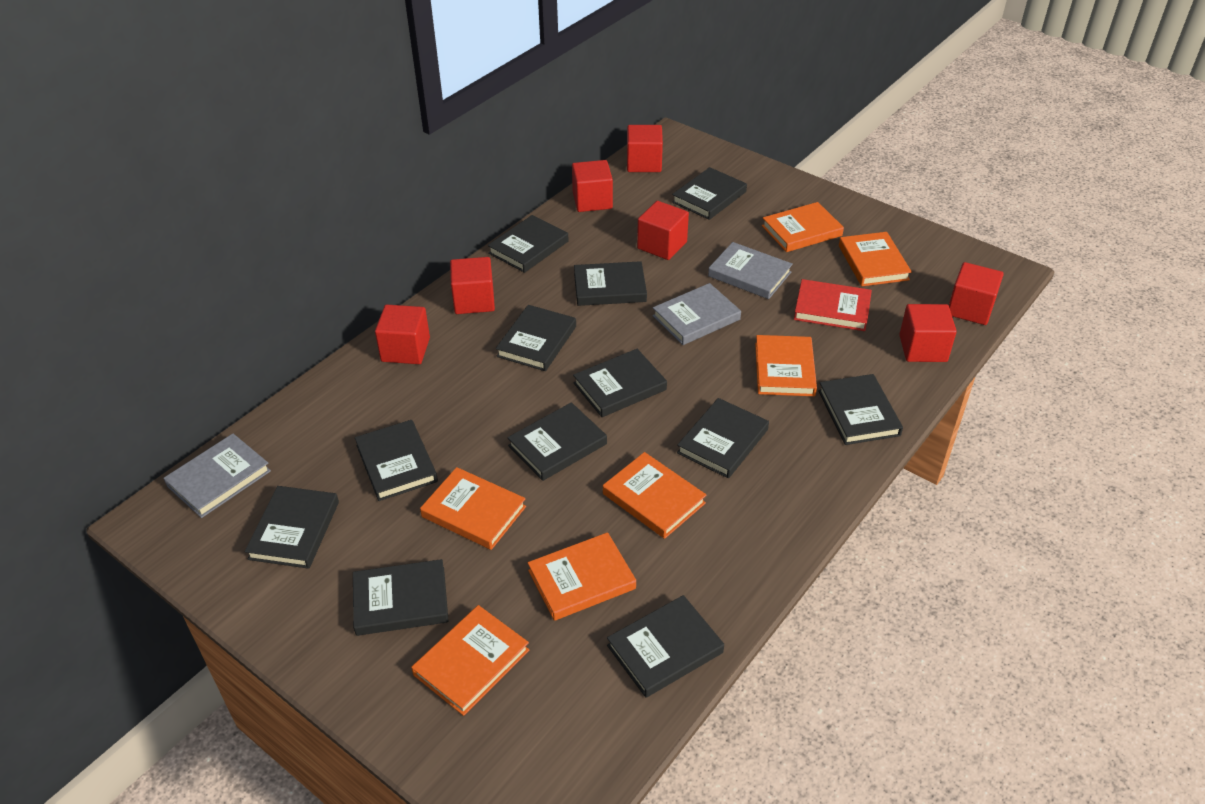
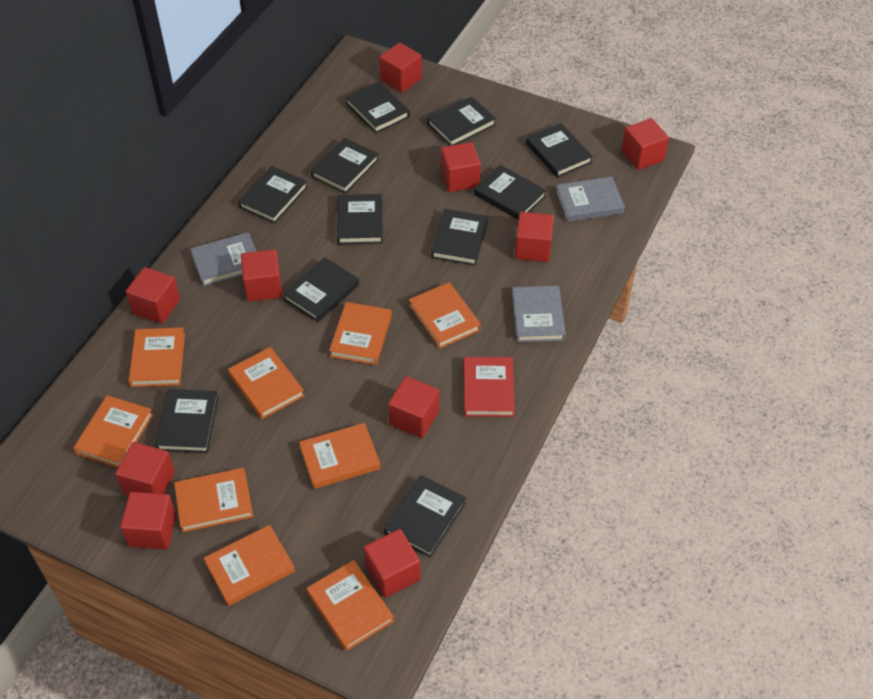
black book: [245,486,339,569] [353,559,449,636] [355,420,438,501] [488,215,569,273] [496,305,576,371] [507,402,607,481] [573,349,667,417] [574,261,647,306] [607,595,724,697] [672,167,747,220] [677,398,769,478] [818,374,903,445] = 12 -> [155,389,219,453] [238,166,308,224] [283,257,359,322] [311,138,379,194] [337,194,383,245] [345,82,410,133] [384,475,466,558] [427,96,496,146] [431,209,488,266] [474,165,546,220] [526,123,593,178] = 11
orange book: [411,605,529,716] [420,467,526,550] [528,532,636,621] [603,452,706,539] [755,335,817,396] [762,202,844,252] [839,232,912,286] = 7 -> [73,395,153,468] [129,327,185,387] [174,468,253,533] [204,525,295,606] [228,347,305,419] [299,423,381,489] [307,560,394,651] [329,302,392,365] [409,282,481,349] = 9
red cube: [375,305,430,364] [450,257,495,314] [572,160,613,212] [627,125,663,172] [637,201,689,260] [899,304,957,362] [949,262,1004,325] = 7 -> [115,442,175,496] [120,492,177,550] [126,267,180,324] [241,249,283,302] [364,529,421,598] [379,43,422,93] [388,376,439,438] [441,142,481,192] [515,212,554,262] [621,118,669,170] = 10

